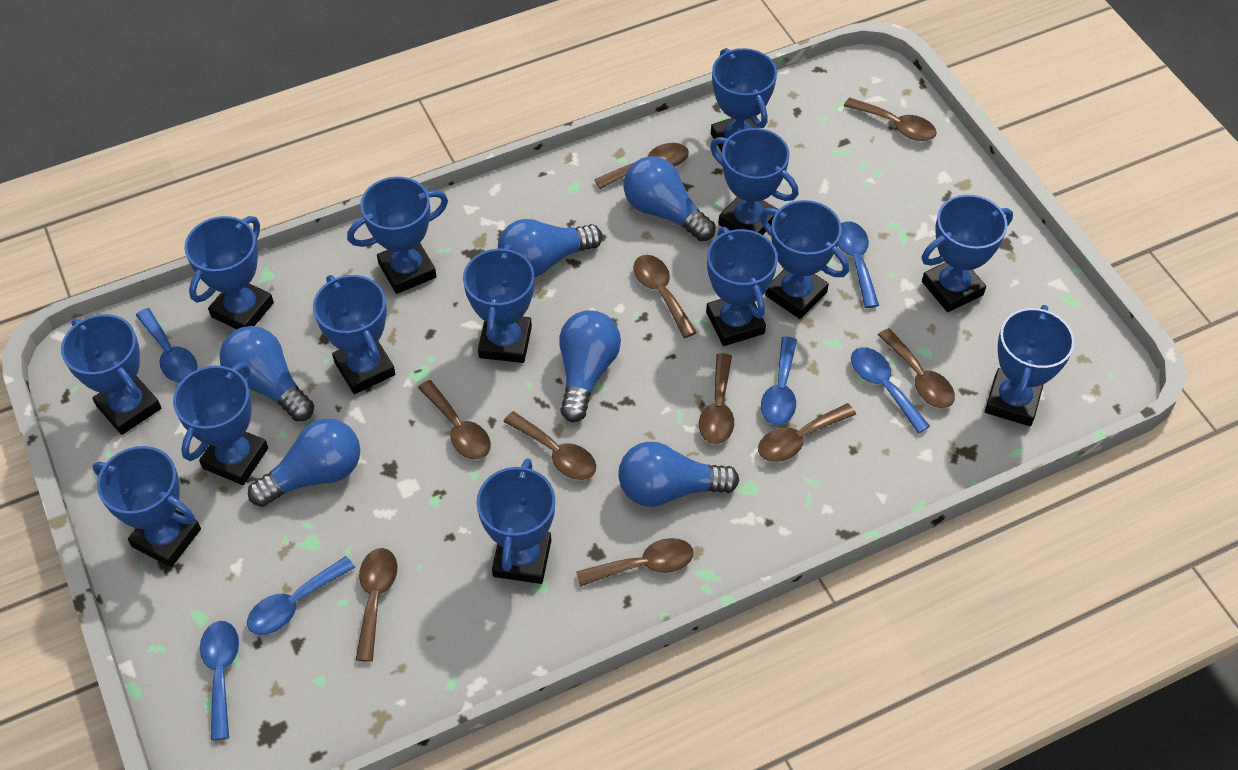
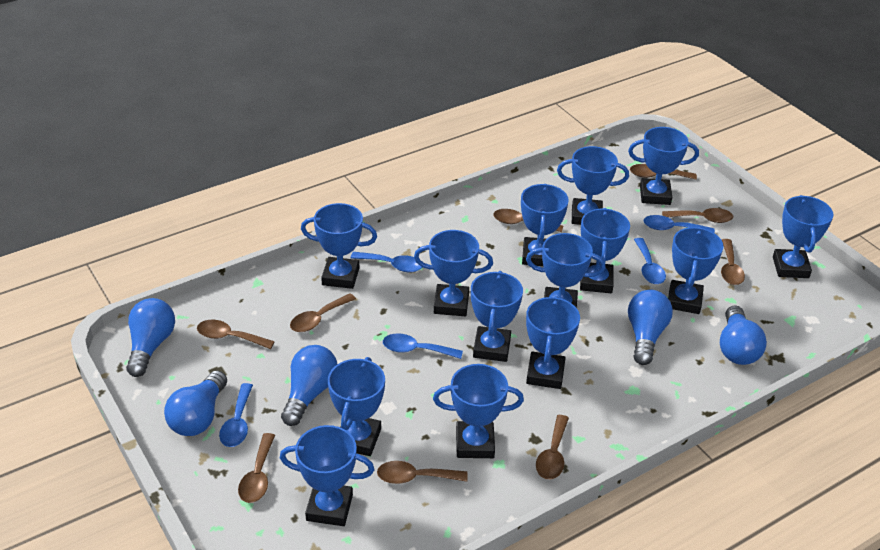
blue light bulb: [219,326,314,421] [248,419,360,507] [498,219,602,277] [559,310,621,422] [618,442,739,507] [624,156,715,242] = 6 -> [126,298,175,377] [164,371,227,436] [281,345,337,426] [628,290,673,365] [720,305,767,365] = 5
blue spoon: [136,308,198,383] [200,621,239,740] [247,556,355,635] [761,336,797,425] [838,221,879,308] [851,347,930,434] = 6 -> [219,383,253,447] [351,252,422,272] [383,333,463,359] [634,238,666,284] [643,215,715,233] = 5
brown spoon: [356,548,398,662] [418,380,491,459] [503,411,596,480] [576,538,694,587] [594,143,689,189] [633,255,697,338] [699,353,734,444] [758,403,856,462] [844,97,937,141] [878,328,955,408] = 10 -> [197,320,275,349] [238,433,275,503] [290,293,356,332] [377,461,468,484] [493,209,563,232] [536,415,569,479] [630,164,697,180] [662,208,733,223] [721,239,745,285] = 9

